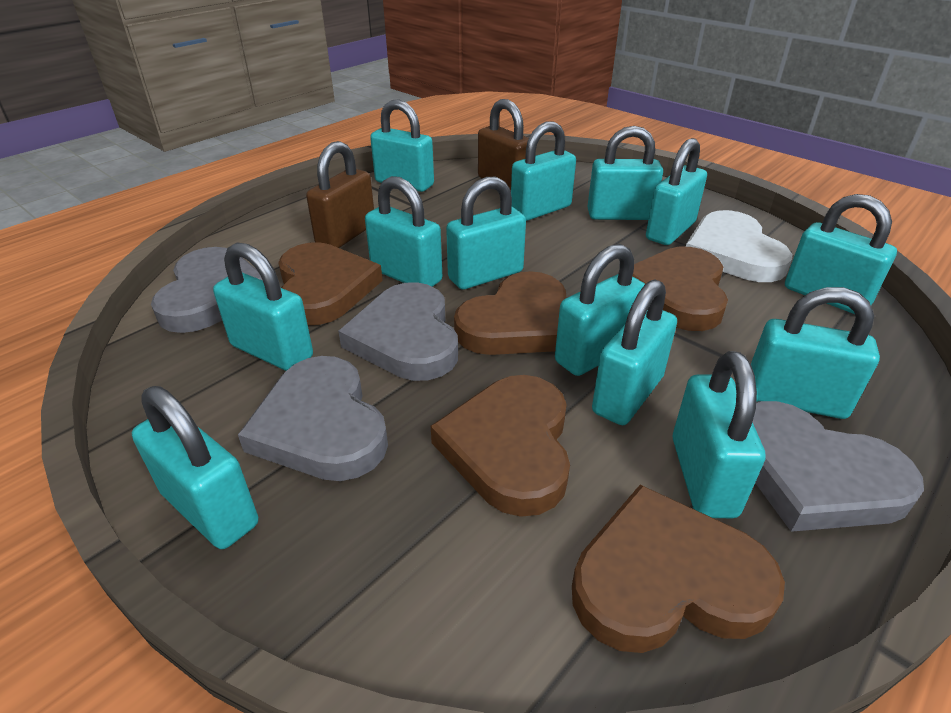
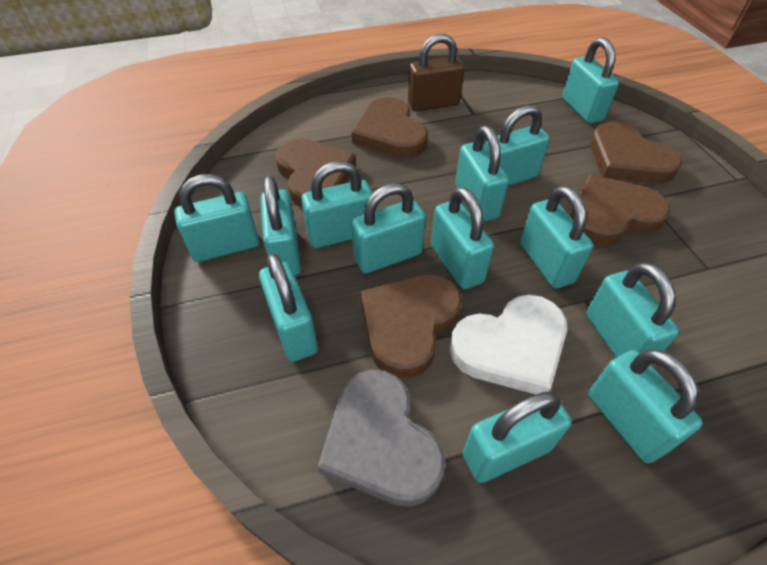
brown padlock: [306,141,374,248] [478,99,529,190] = 2 -> [408,34,465,112] = 1
grey heart: [151,247,263,333] [238,356,388,481] [338,282,458,381] [753,401,924,532] = 4 -> [317,370,445,507] = 1

